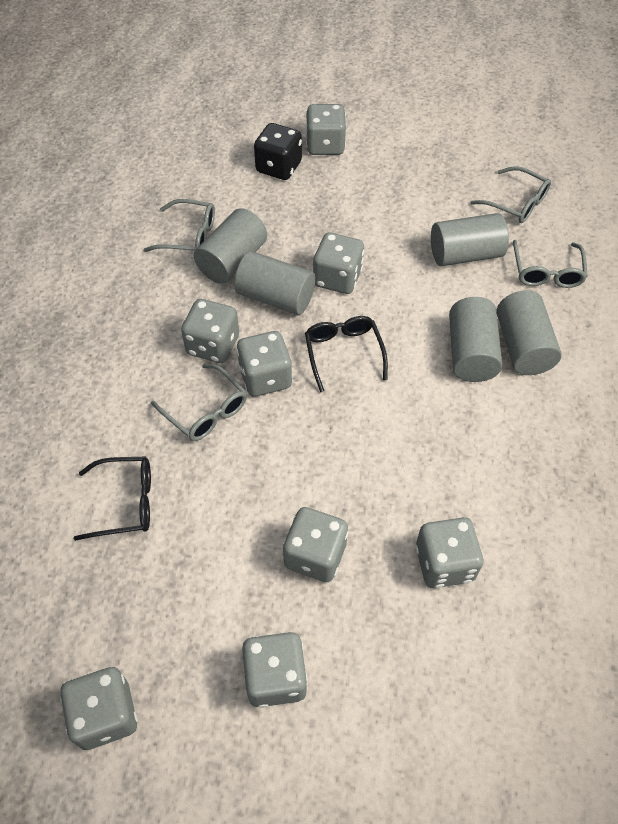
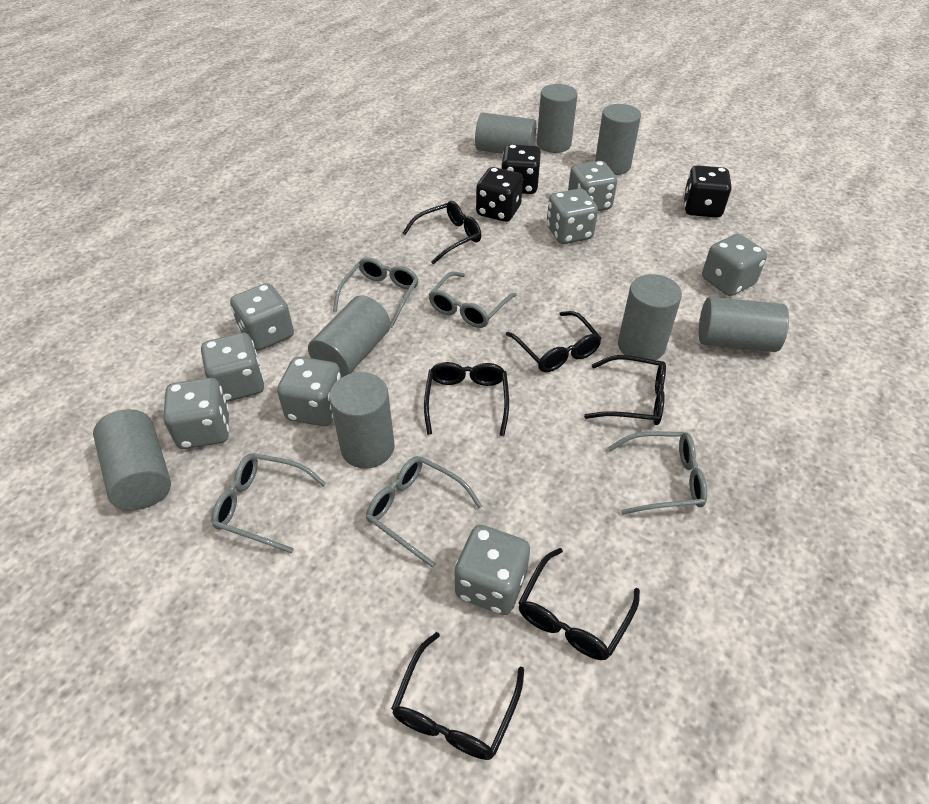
black dice: [254,123,302,180] = 1 -> [476,167,523,222] [501,144,541,194] [684,165,731,218] = 3
black glasses: [74,457,151,541] [305,316,388,392] = 2 -> [391,632,524,760] [403,201,481,265] [424,362,509,436] [506,311,602,372] [518,548,640,660] [584,355,666,425] = 6
grey cylinder: [194,208,267,284] [234,251,315,315] [431,213,509,266] [449,297,502,382] [497,290,562,375] = 5 -> [93,409,171,510] [308,295,391,378] [329,372,395,469] [475,113,536,154] [537,84,578,153] [595,104,641,175] [618,274,682,360] [699,297,789,352] = 8
grey glasses: [143,199,215,252] [151,364,247,441] [470,166,551,223] [513,240,588,288] = 4 -> [211,453,327,553] [333,257,419,328] [366,456,482,568] [428,271,517,328] [608,431,707,515] = 5

